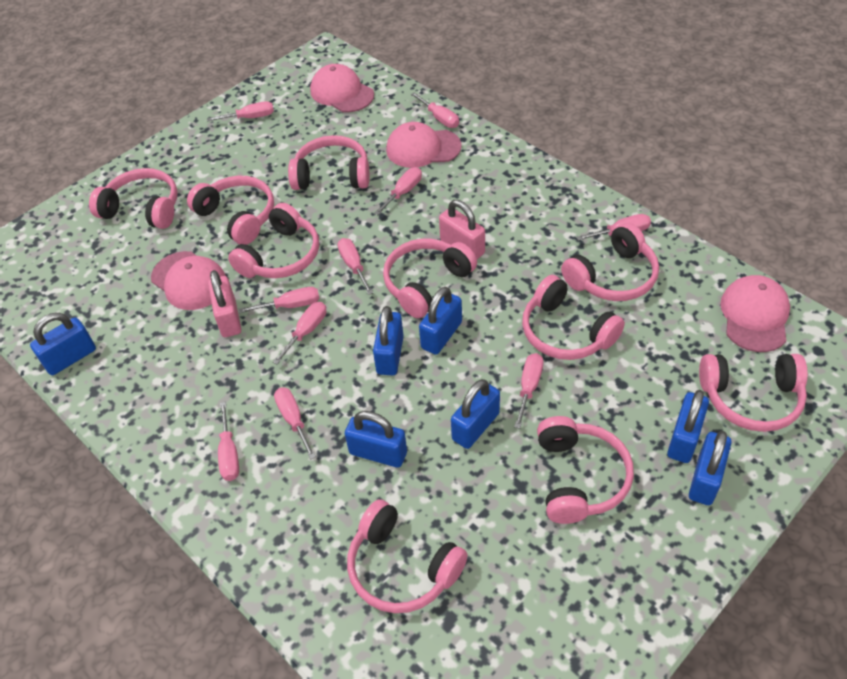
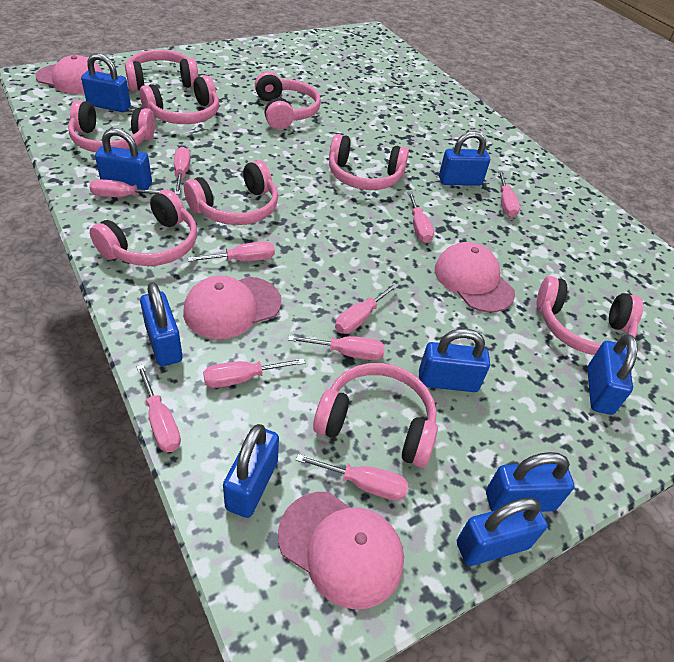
blue padlock: [30,313,96,375] [345,411,407,468] [373,306,404,376] [419,287,462,355] [451,379,500,449] [667,390,709,463] [689,431,732,505] = 7 -> [81,53,131,112] [95,128,152,190] [140,282,182,366] [223,424,279,518] [419,328,490,392] [439,131,490,186] [457,497,547,566] [486,452,574,512] [587,334,638,415] = 9
pink headphones: [89,168,178,229] [187,176,274,245] [228,203,319,278] [288,135,370,190] [347,499,468,613] [383,239,477,318] [522,275,625,360] [537,416,634,524] [561,223,659,301] [699,354,808,432] = 10 -> [68,100,155,152] [90,190,197,266] [125,50,198,91] [140,75,219,124] [184,160,278,225] [255,71,321,129] [313,363,438,468] [329,134,409,190] [537,276,643,355] = 9
pink padlock: [208,270,241,337] [439,200,485,259] = 2 -> none = 0

